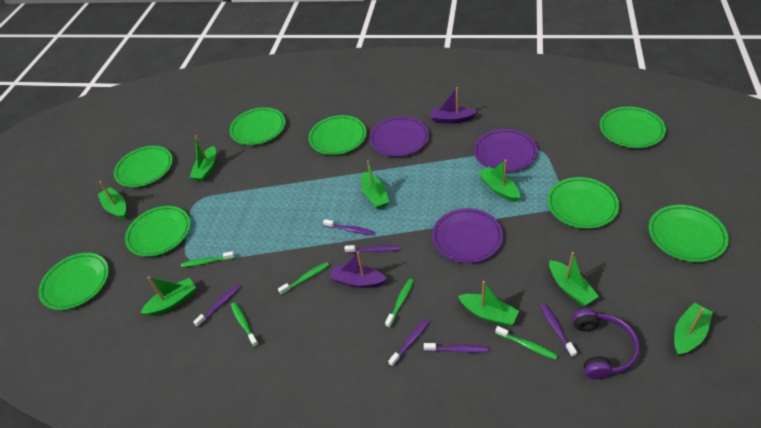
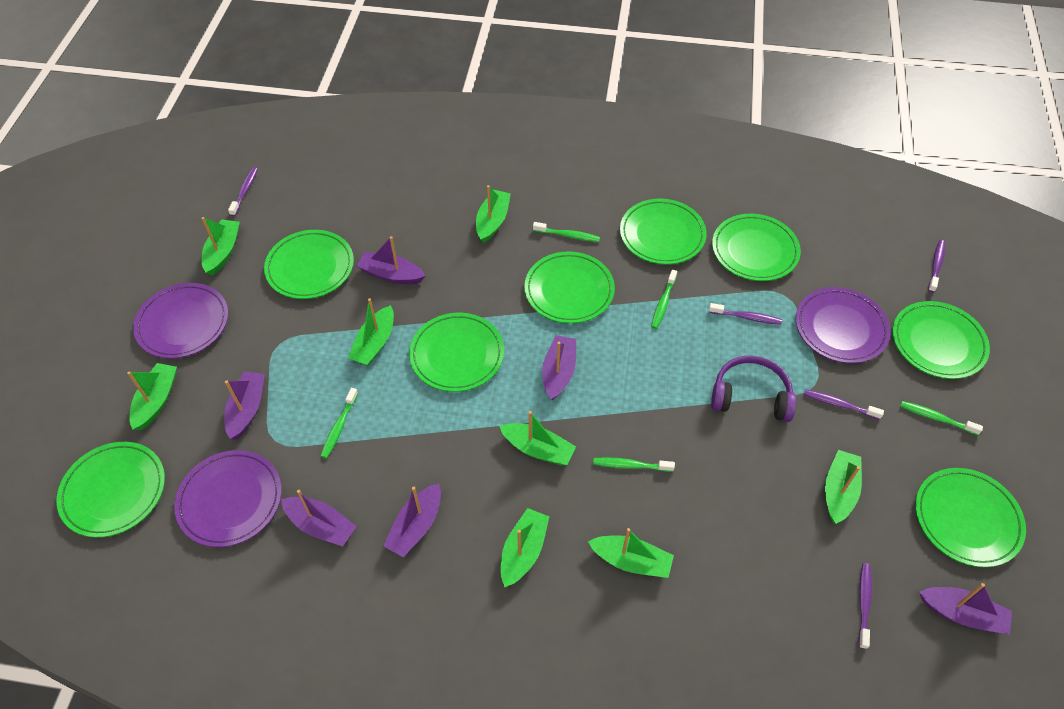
purple boat: [330,251,387,288] [431,87,477,124] = 2 -> [224,371,265,440] [281,490,357,546] [357,236,425,284] [383,483,441,557] [542,335,576,400] [919,583,1012,635] = 6
purple toothbrush: [193,284,240,327] [323,219,374,235] [345,245,400,253] [388,318,430,367] [424,343,488,353] [540,303,577,357] = 6 -> [228,167,258,216] [709,303,782,325] [804,389,884,419] [858,563,872,649] [928,240,945,292] = 5

